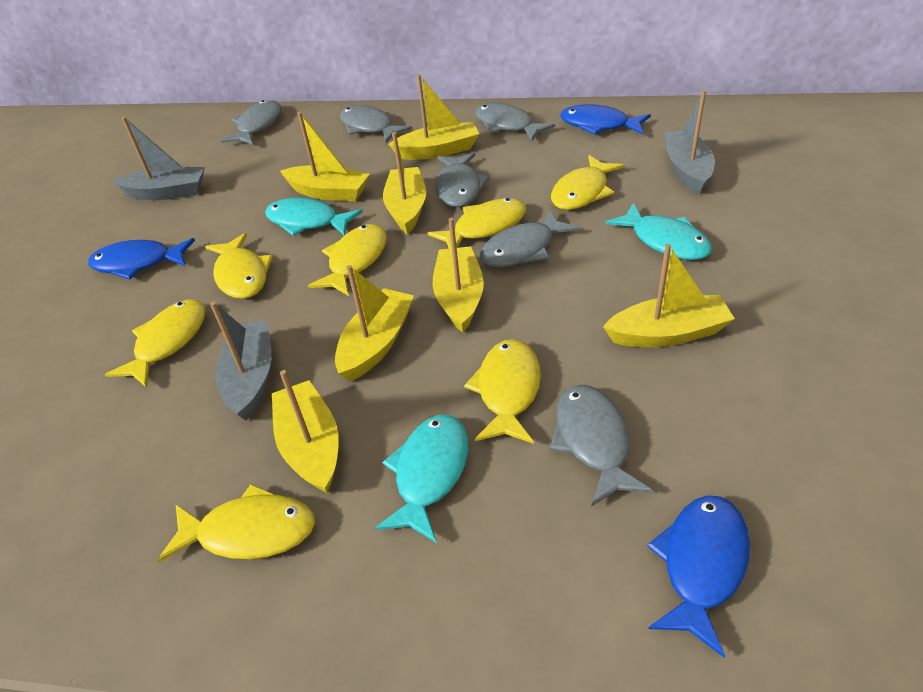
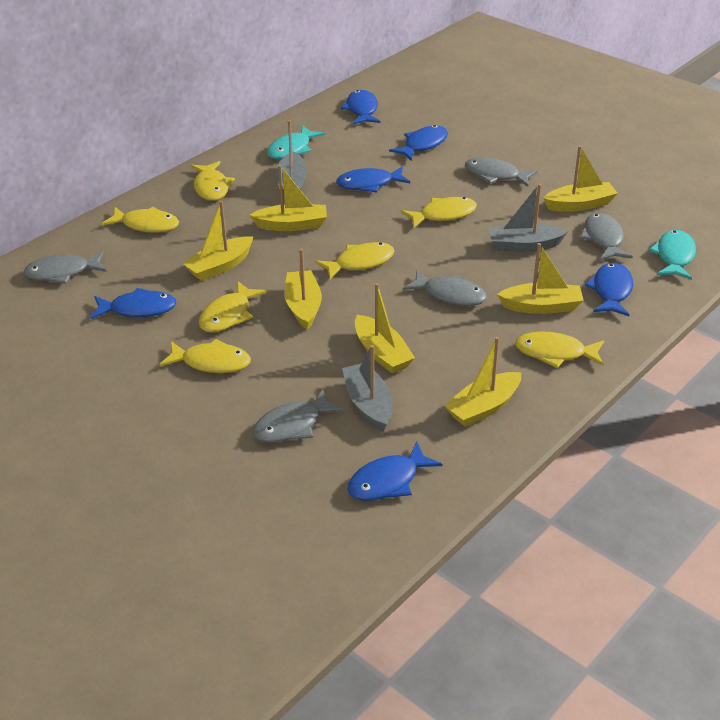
blue fish: [88,238,195,279] [560,104,651,135] [647,495,750,658] = 3 -> [90,288,176,319] [336,166,410,193] [341,90,380,124] [347,442,443,501] [389,125,448,161] [584,263,633,316] = 6
grey fish: [221,100,281,145] [340,105,412,143] [435,153,490,207] [475,103,555,141] [480,209,580,268] [550,385,653,506] = 6 -> [23,251,107,284] [253,389,345,443] [403,270,487,306] [465,157,538,187] [580,213,633,260] = 5
turquoise fish: [265,198,363,236] [375,415,469,543] [605,203,712,260] = 3 -> [267,125,325,159] [649,230,696,280] = 2

